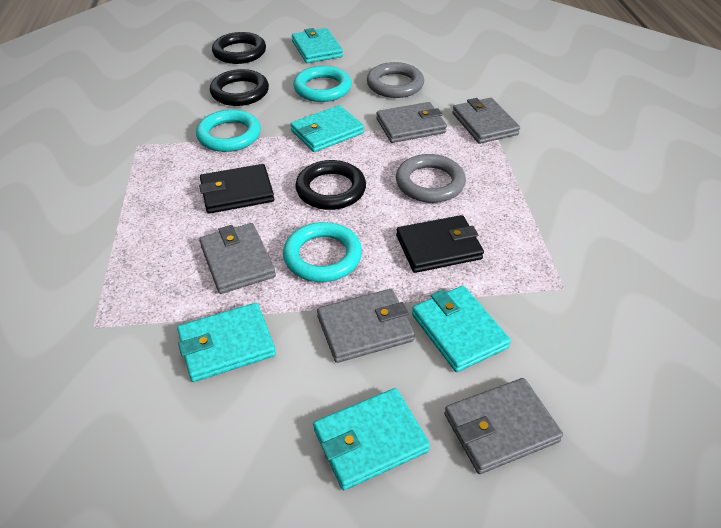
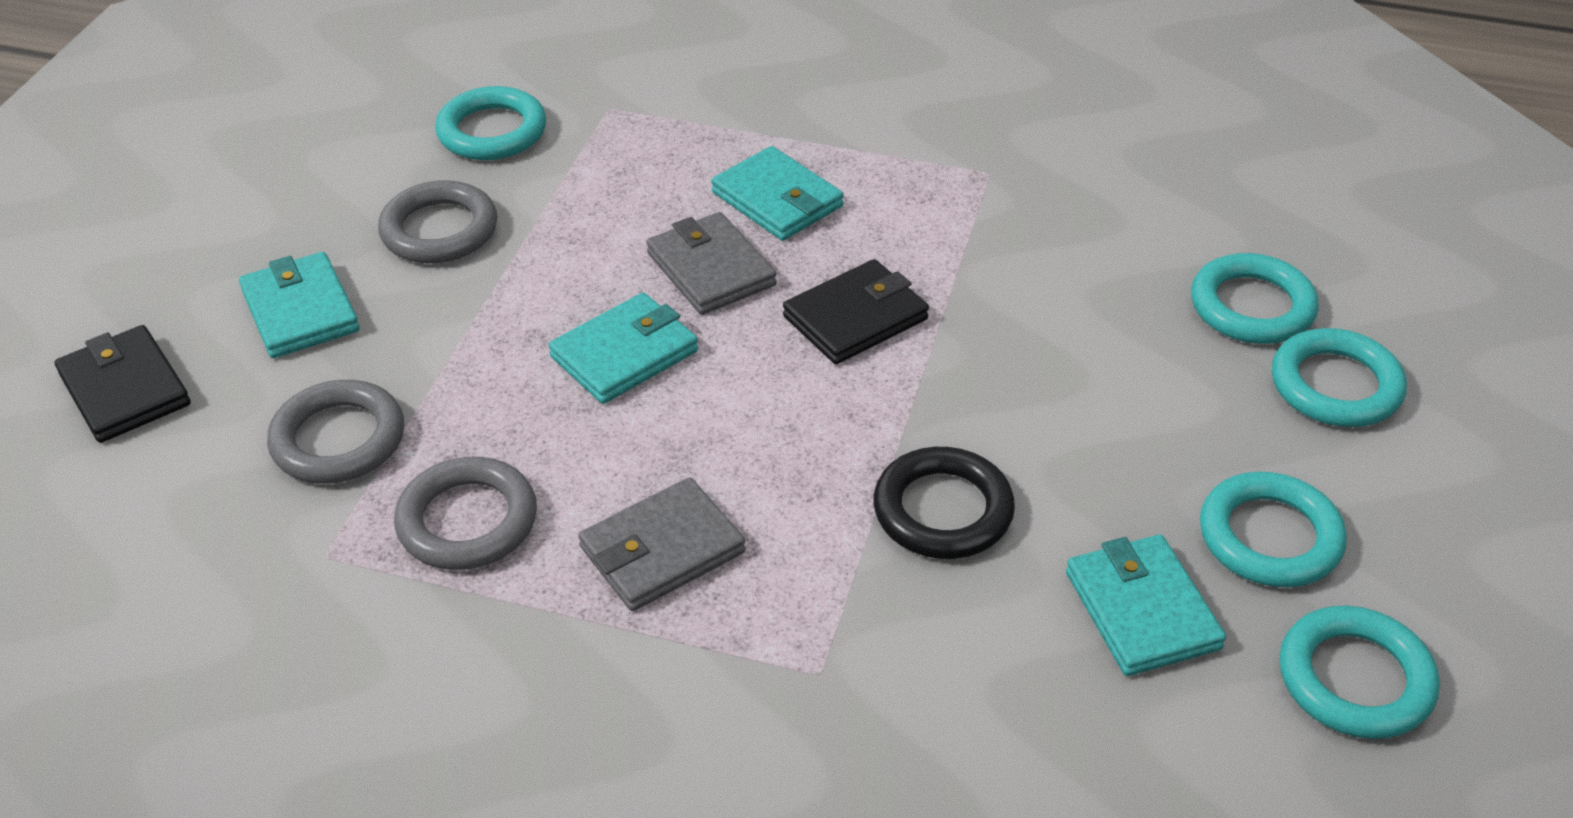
black ring: [210,69,269,106] [212,32,266,64] [295,160,366,210] = 3 -> [874,447,1015,559] = 1
grey ring: [367,62,424,98] [396,154,466,203] = 2 -> [267,380,404,484] [378,180,497,263] [394,457,537,570] = 3
grey wallet: [199,223,276,294] [317,289,415,363] [376,102,447,143] [444,378,563,474] [452,98,520,144] = 5 -> [578,477,746,611] [646,212,777,315] = 2
turquoise ring: [196,110,261,152] [283,222,362,282] [293,66,352,102] = 3 -> [435,86,546,160] [1191,253,1319,344] [1200,472,1347,587] [1272,328,1407,427] [1280,606,1440,739] = 5
turquoise wallet: [177,303,276,382] [290,105,364,152] [292,28,343,63] [313,388,430,490] [412,286,511,372] = 5 -> [239,252,360,358] [548,293,698,404] [711,146,844,241] [1066,535,1226,676] = 4

